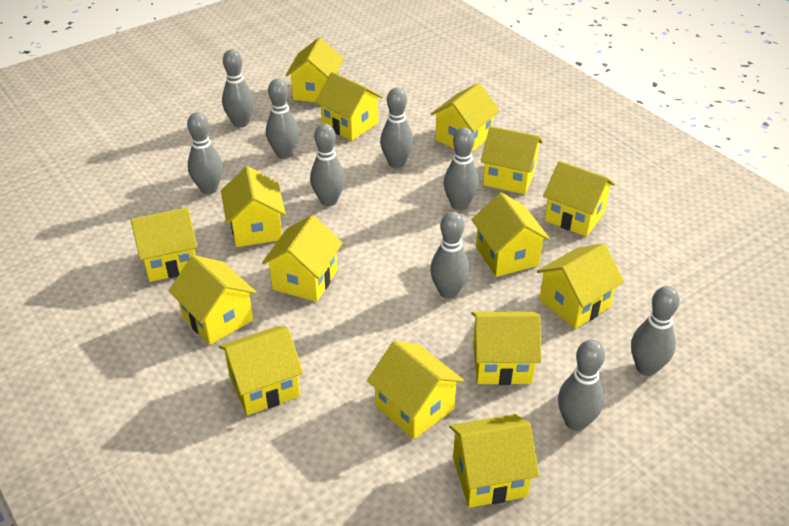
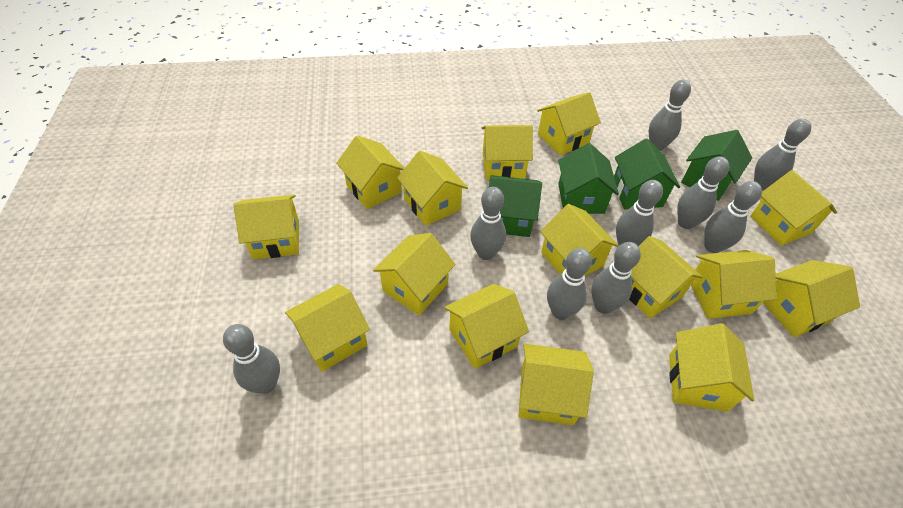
green house: none = 0 -> [489,175,542,237] [558,143,619,214] [614,139,680,209] [681,130,752,201] = 4

